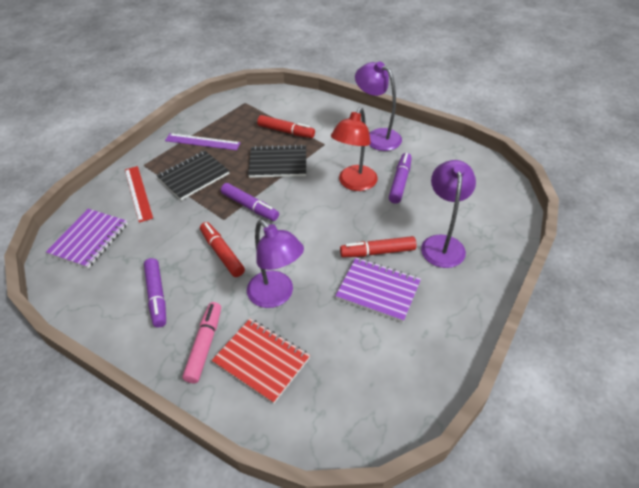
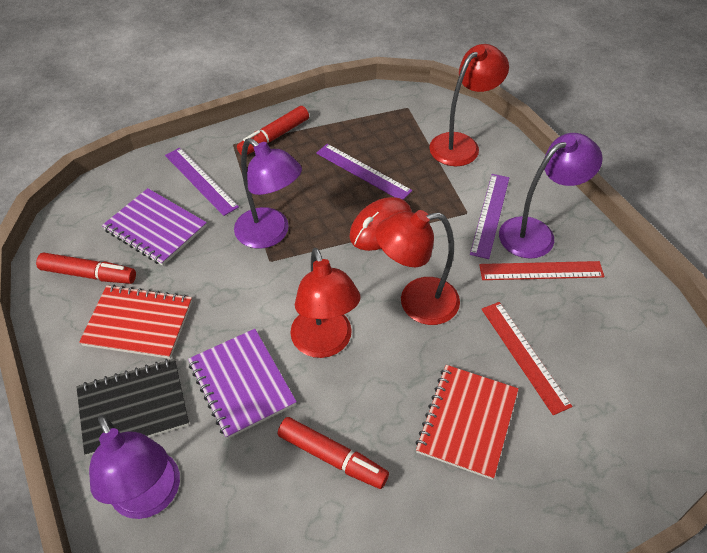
black notebook: [156,150,229,200] [248,144,306,178] = 2 -> [77,358,189,456] = 1
pink marker: [183,302,221,383] = 1 -> none = 0
purple marker: [144,258,166,328] [221,183,279,221] [389,153,412,204] = 3 -> none = 0
purple ruler: [165,133,241,150] = 1 -> [165,148,239,216] [316,144,412,200] [470,174,509,259] = 3
red lamp: [331,107,378,191] = 1 -> [290,248,361,358] [375,210,460,325] [429,44,509,166] = 3
red mouse: none = 0 -> [350,197,412,251] = 1
red notebook: [212,319,310,404] = 1 -> [79,285,192,359] [415,365,519,480] = 2
red ruler: [125,166,153,223] = 1 -> [479,261,605,280] [482,302,573,415] = 2

